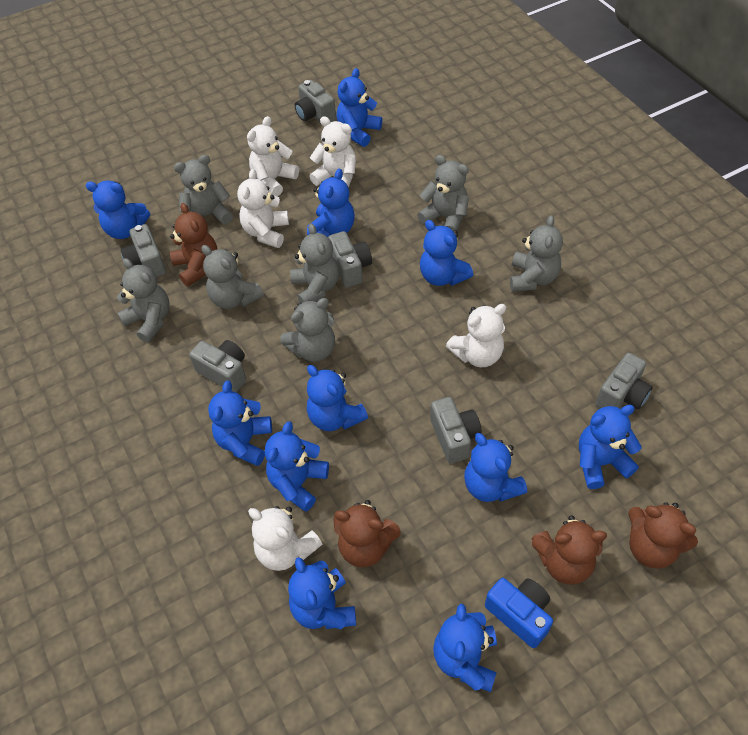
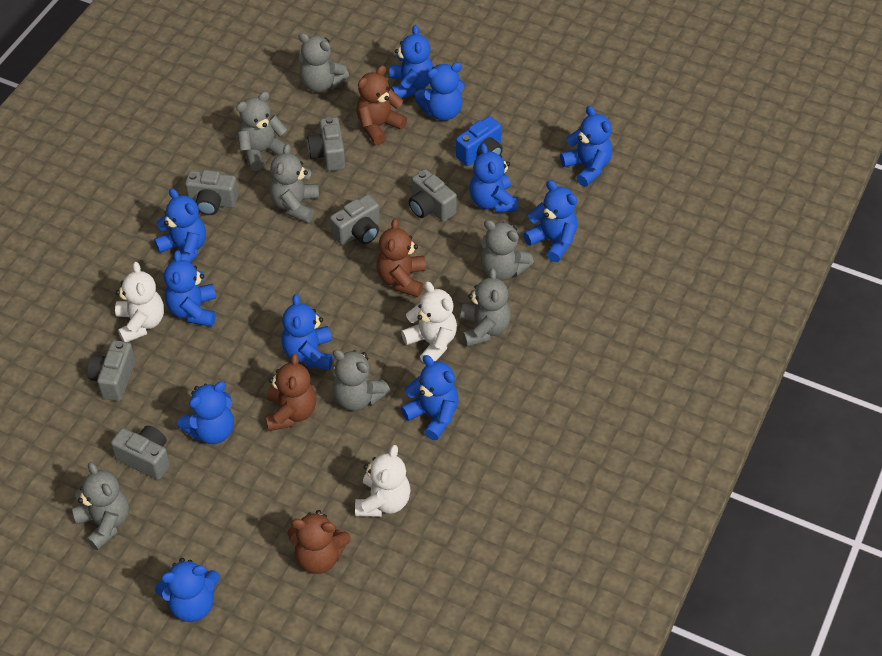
white teddy bear: [237,169,289,248] [247,116,299,196] [248,506,322,571] [309,116,356,188] [446,304,506,367] = 5 -> [115,262,164,342] [355,445,411,517] [401,281,457,364] = 3

